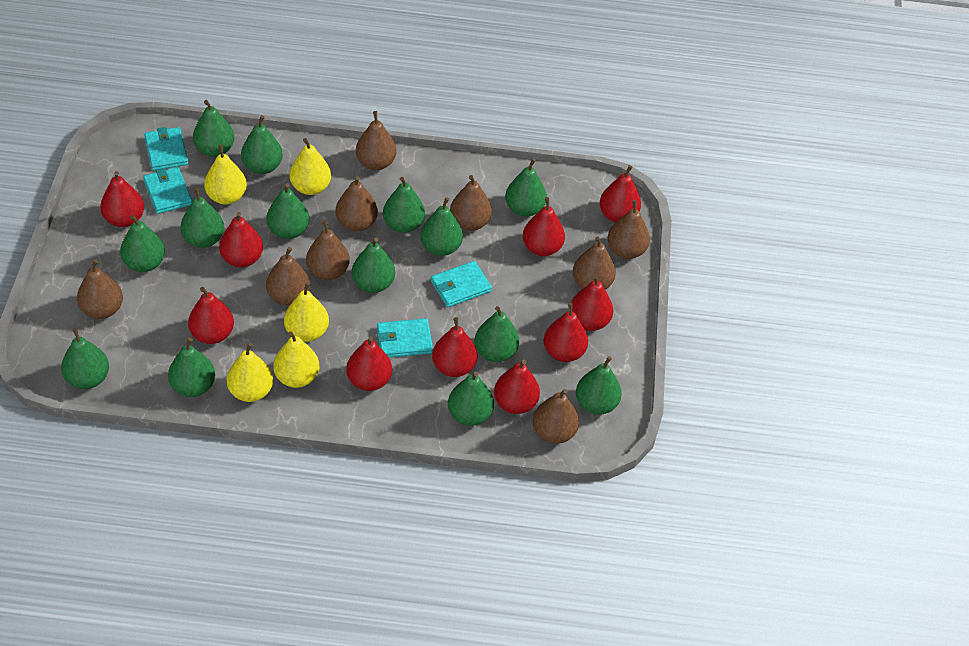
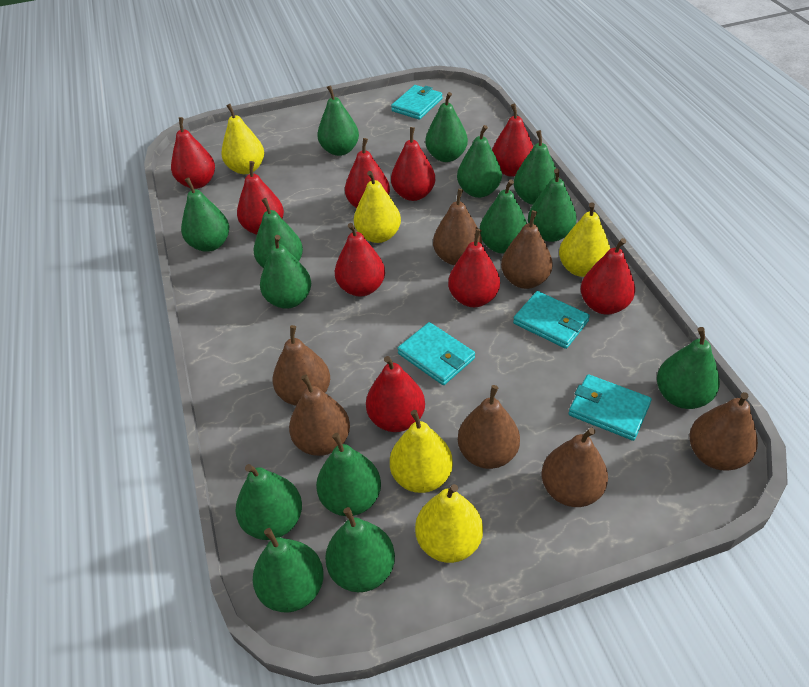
brown pear: [77,259,123,319] [266,247,310,306] [306,220,350,280] [335,176,378,231] [356,111,396,170] [450,175,492,231] [533,389,579,444] [573,236,616,290] [608,200,650,259] = 9 -> [273,325,330,406] [289,374,350,456] [433,189,482,265] [458,385,520,469] [501,210,553,289] [542,428,608,507] [689,392,758,470] = 7
red pear: [100,171,144,227] [188,287,234,344] [219,212,263,267] [346,336,392,391] [432,317,477,377] [494,360,540,414] [523,197,565,256] [544,303,588,362] [571,275,613,331] [600,165,641,223] = 10 -> [171,117,215,189] [237,161,284,235] [335,223,385,296] [345,138,390,208] [366,356,425,432] [391,127,435,201] [448,229,500,307] [492,104,533,177] [581,238,635,315] = 9

